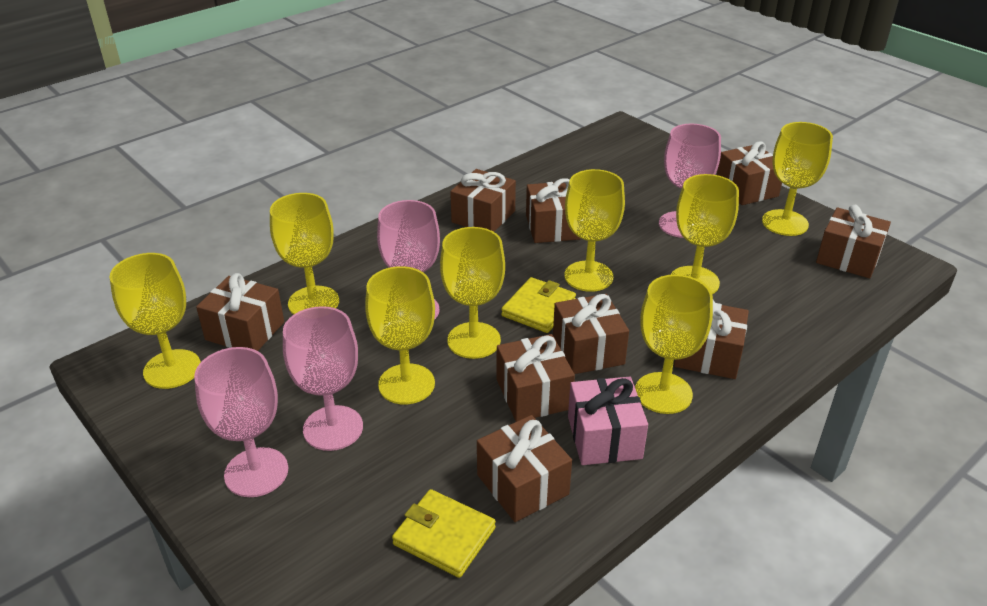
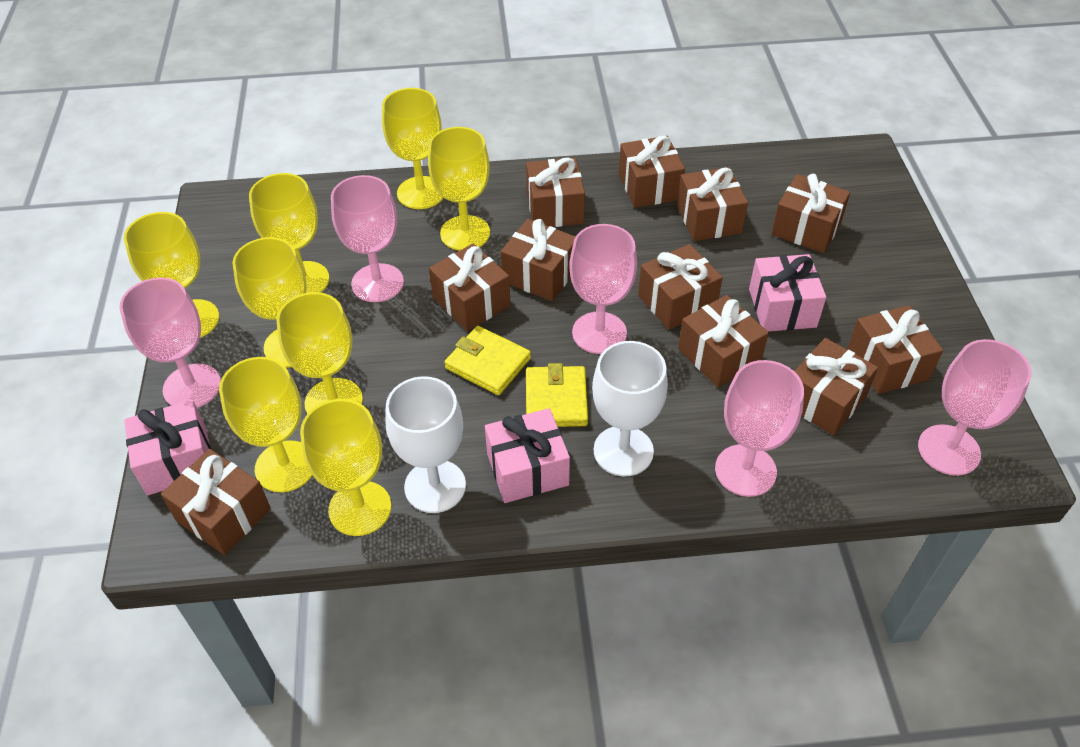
brown gift: [196,273,284,351] [450,169,516,232] [477,415,572,522] [497,334,575,422] [526,178,581,243] [553,294,629,374] [674,300,749,379] [717,141,782,205] [816,205,891,278] = 9 -> [161,449,271,555] [429,243,511,331] [501,219,576,301] [526,158,585,227] [619,136,685,208] [638,244,723,330] [677,167,748,241] [678,295,769,388] [771,174,850,253] [794,338,878,436] [847,305,943,394] = 11
pink gift: [568,377,648,465] = 1 -> [124,400,211,495] [485,408,570,503] [749,254,826,332] = 3
pink goblet: [194,347,288,497] [283,306,363,451] [377,200,440,320] [659,124,721,238] = 4 -> [119,277,221,408] [331,175,404,302] [569,224,637,354] [715,360,804,497] [918,339,1031,476] = 5
white goblet: none = 0 -> [385,376,466,513] [592,341,668,476] = 2

